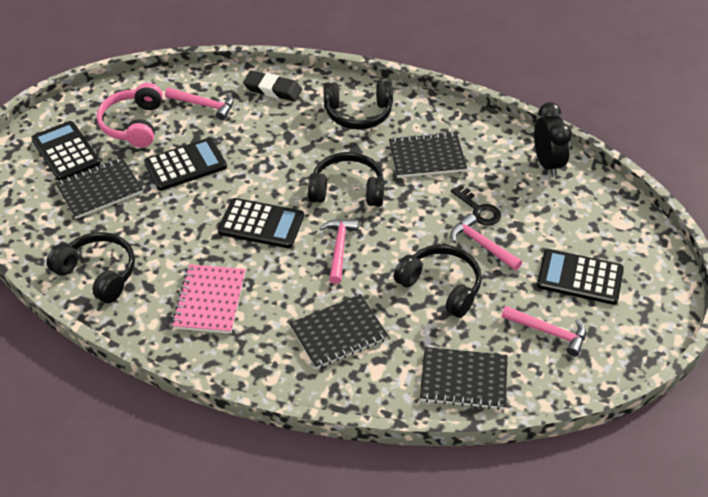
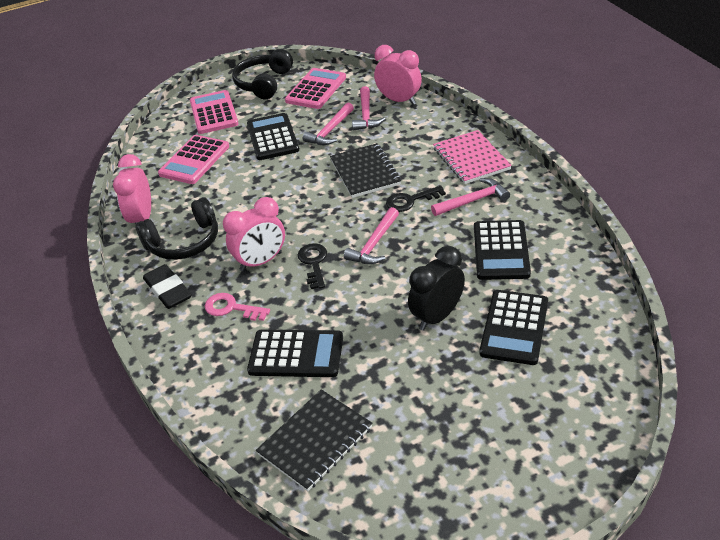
black headphones: [46,232,135,303] [308,152,384,207] [323,81,393,130] [393,245,482,318] = 4 -> [135,197,218,260] [232,49,293,99] = 2
black key: [451,185,501,226] = 1 -> [298,243,327,289] [386,185,446,212] = 2
black notebook: [55,157,143,219] [289,294,389,369] [389,132,467,178] [420,347,508,410] = 4 -> [256,389,373,491] [330,143,401,198] = 2
pink calculator: none = 0 -> [158,135,229,184] [190,90,238,134] [285,68,346,109] = 3
pink clock: none = 0 -> [113,154,151,224] [223,197,285,271] [374,45,422,105] = 3
pink headphones: [97,83,163,147] = 1 -> none = 0
pink key: none = 0 -> [205,293,270,321] = 1

